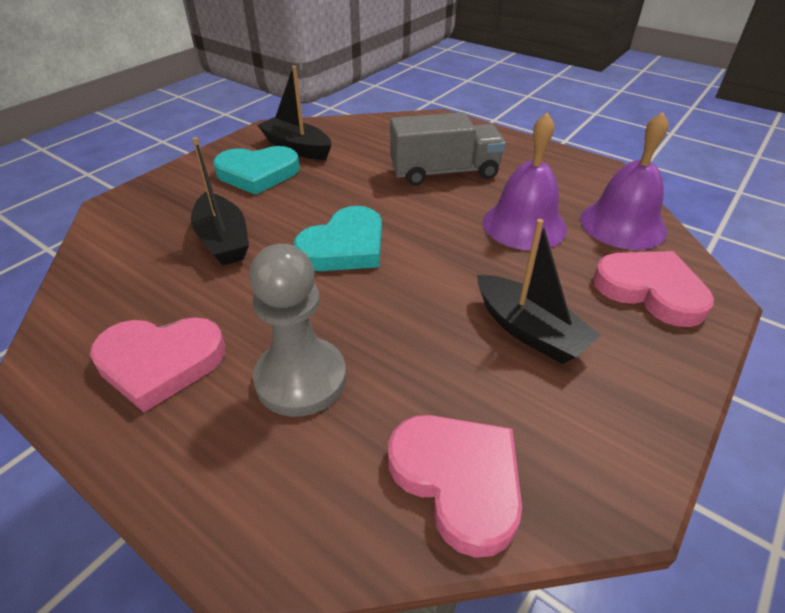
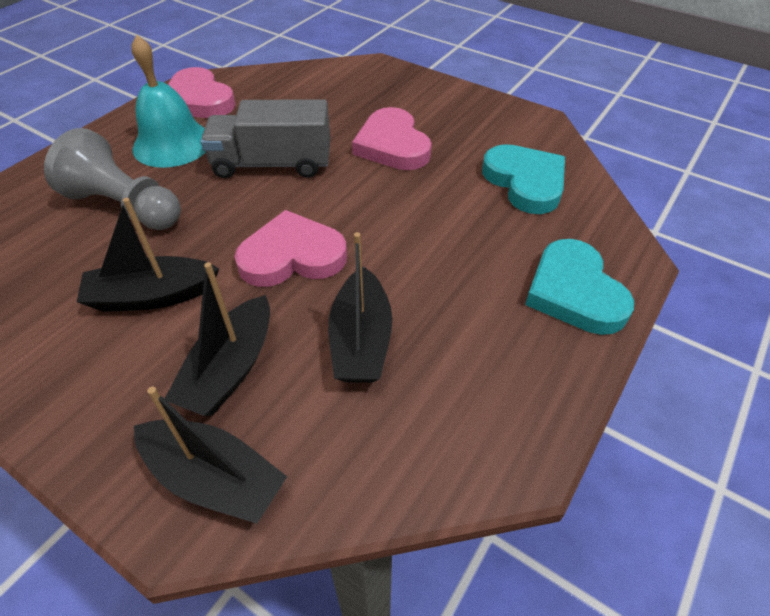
black boat: [191,137,249,265] [257,66,331,160] [477,219,601,364] = 3 -> [77,198,219,312] [134,386,287,524] [164,262,270,416] [328,232,392,383] = 4
purple bell: [482,113,567,250] [580,112,669,250] = 2 -> none = 0
turquoise bell: none = 0 -> [131,35,206,168] = 1

